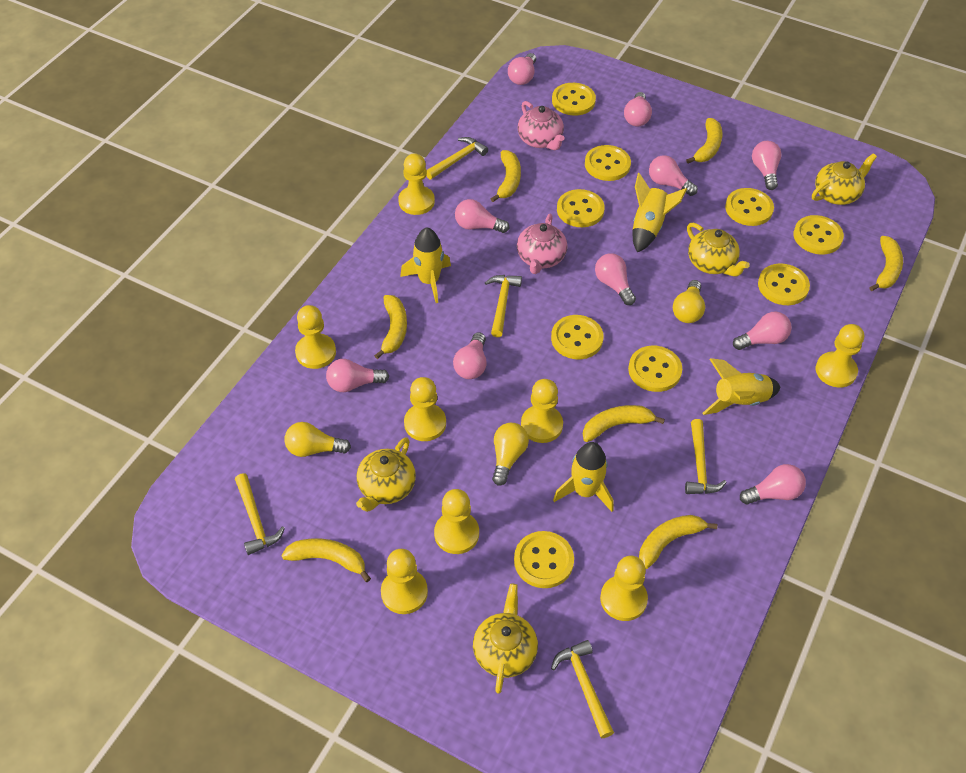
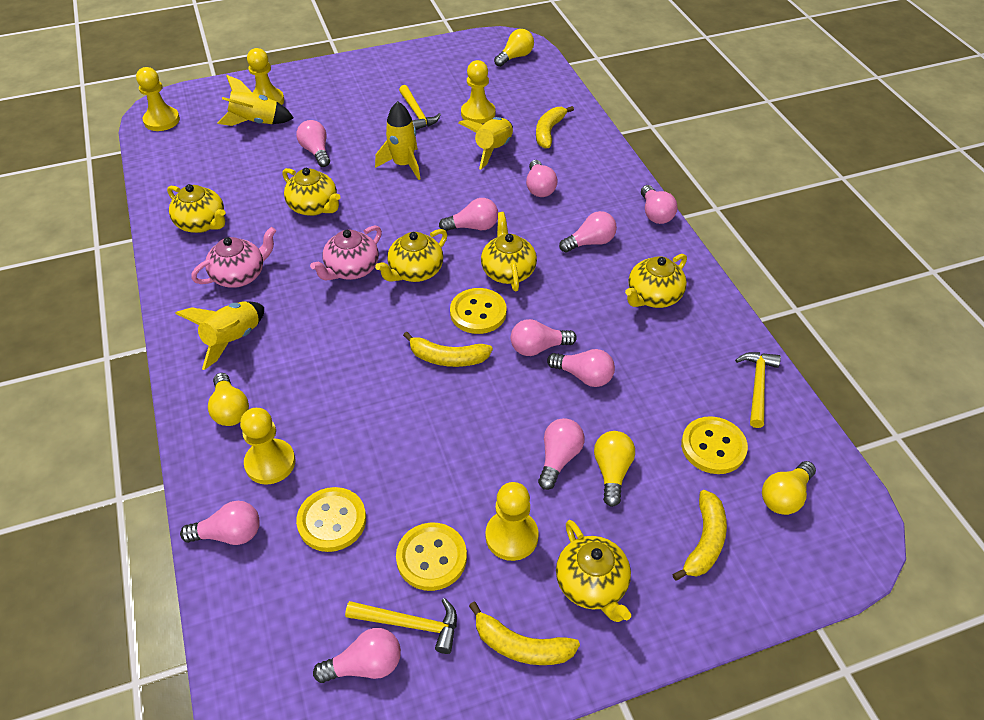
yellow banana: [281,538,371,582] [374,295,407,359] [491,150,521,202] [583,405,665,442] [639,515,718,569] [686,118,723,164] [869,236,903,291] = 7 -> [403,332,493,367] [469,602,580,665] [536,106,574,148] [672,490,727,581] = 4
yellow button: [514,531,574,588] [551,315,604,359] [552,83,596,116] [557,189,605,227] [585,145,631,181] [628,346,682,392] [725,188,774,226] [758,264,810,305] [793,215,844,255] = 9 -> [296,487,366,552] [396,523,467,591] [450,288,507,334] [681,416,748,474] = 4
yellow hammer: [235,473,285,555] [426,137,488,179] [485,275,522,337] [551,640,614,738] [685,419,727,494] = 5 -> [345,598,457,654] [399,85,441,130] [735,352,781,428] = 3
yellow light bulb: [284,422,351,457] [492,423,529,485] [673,280,705,323] = 3 -> [208,373,249,426] [494,29,534,67] [594,431,635,507] [762,461,816,515] = 4
yellow pawn: [295,305,336,369] [381,549,428,614] [398,153,435,215] [404,377,446,441] [434,489,479,554] [521,379,563,443] [600,556,648,621] [816,324,864,388] = 8 -> [136,67,180,131] [240,408,295,485] [247,48,284,105] [461,60,495,124] [485,482,539,561] = 5
yellow teapot: [356,437,416,512] [473,584,538,694] [687,223,750,277] [812,153,877,205] = 4 -> [167,184,226,233] [282,168,341,216] [375,229,447,282] [481,212,537,291] [556,520,631,622] [625,254,687,308] = 6

